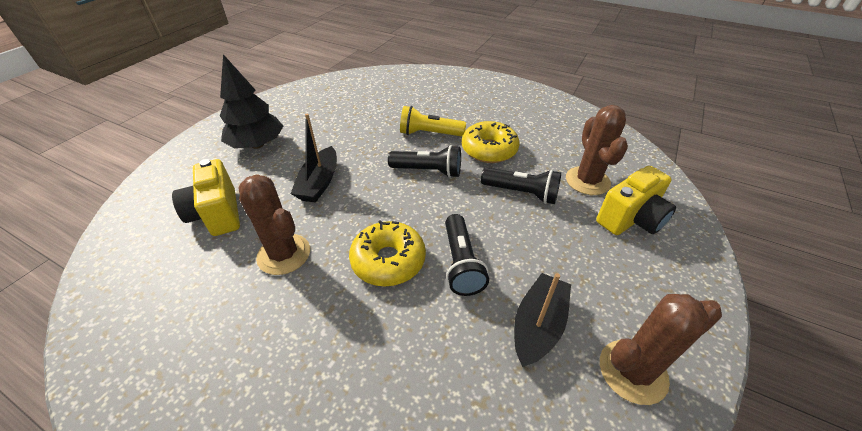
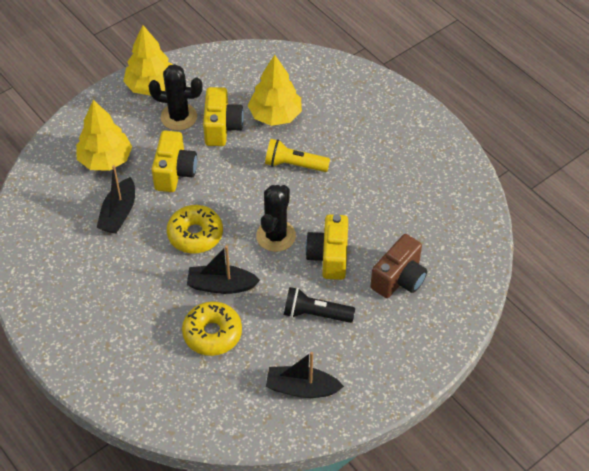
black boat: [290,114,337,203] [514,273,571,367] = 2 -> [96,165,135,234] [187,246,260,294] [266,352,344,398] = 3
black cactus: none = 0 -> [148,64,203,130] [256,185,296,252] = 2
black flashlight: [388,145,461,178] [445,214,489,296] [481,168,561,204] = 3 -> [284,287,355,323] = 1
black tree: [220,54,283,149] = 1 -> none = 0
brown cactus: [238,174,310,275] [566,105,628,195] [600,294,722,405] = 3 -> none = 0
brown camera: none = 0 -> [370,234,427,298] = 1
yellow camera: [172,159,240,236] [596,166,676,235] = 2 -> [152,130,197,192] [203,87,244,146] [305,214,348,280] = 3
yellow tree: none = 0 -> [76,100,132,171] [123,25,173,96] [248,55,302,126] = 3

